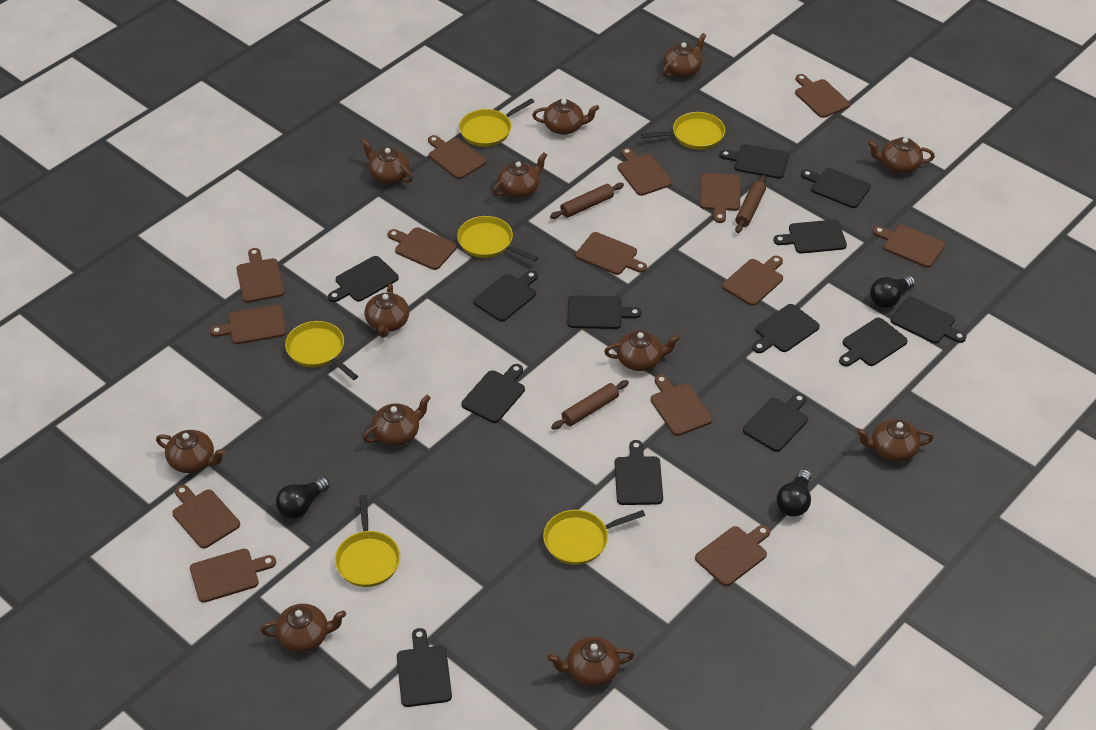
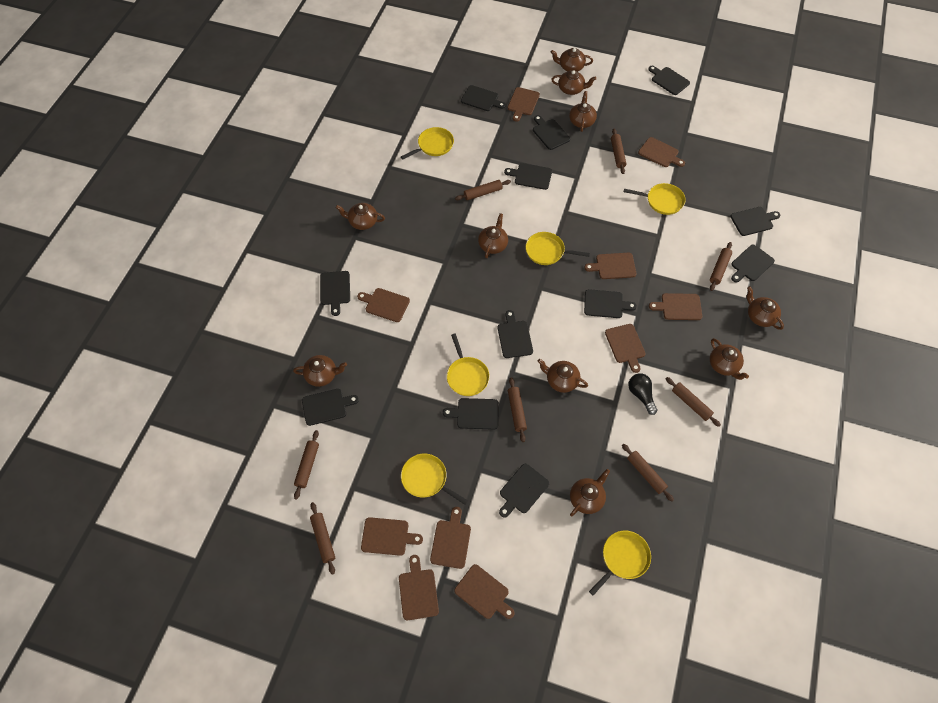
black cutting board: [328,256,399,302] [397,628,452,707] [461,364,525,423] [473,270,538,322] [568,295,641,329] [614,440,663,505] [720,144,789,179] [743,393,808,452] [752,304,820,353] [774,220,847,254] [801,168,871,208] [839,318,908,367] [891,297,966,343] = 13 -> [302,389,359,426] [320,271,350,316] [443,398,499,430] [461,85,506,111] [498,310,533,358] [499,464,549,518] [504,163,552,190] [533,115,570,150] [584,289,637,318] [648,66,690,95] [730,207,780,236] [731,245,775,283] = 12
black light bulb: [276,477,330,519] [777,469,811,517] [870,276,915,308] = 3 -> [628,373,658,415] = 1
brown cutting board: [172,485,240,549] [190,549,276,603] [210,305,286,344] [236,248,285,303] [388,227,457,270] [428,135,486,179] [576,232,647,275] [617,147,672,196] [650,374,713,436] [695,525,770,586] [700,173,740,223] [722,256,783,306] [795,74,850,118] [873,225,945,268] = 14 -> [357,288,410,322] [361,517,423,556] [399,555,439,620] [430,507,471,569] [454,564,515,619] [508,87,540,122] [584,253,636,279] [605,324,646,373] [638,137,685,167] [649,293,702,320] = 10
brown rolling pin: [550,183,624,219] [551,380,629,429] [735,175,766,233] = 3 -> [294,430,319,499] [310,502,335,575] [455,180,511,200] [508,377,527,442] [611,129,626,174] [622,444,674,502] [666,377,721,427] [710,242,732,291] = 8
brown teapot: [156,430,225,473] [260,604,346,653] [361,138,413,184] [363,395,431,446] [365,284,409,337] [493,152,547,198] [532,99,599,135] [547,637,634,687] [604,331,680,371] [663,33,706,77] [856,419,933,462] [867,137,935,174] = 12 -> [293,355,347,387] [336,203,385,230] [478,213,508,258] [538,359,588,393] [551,48,593,72] [551,70,596,95] [569,91,597,132] [570,469,610,517] [710,338,749,380] [747,286,784,330] = 10

